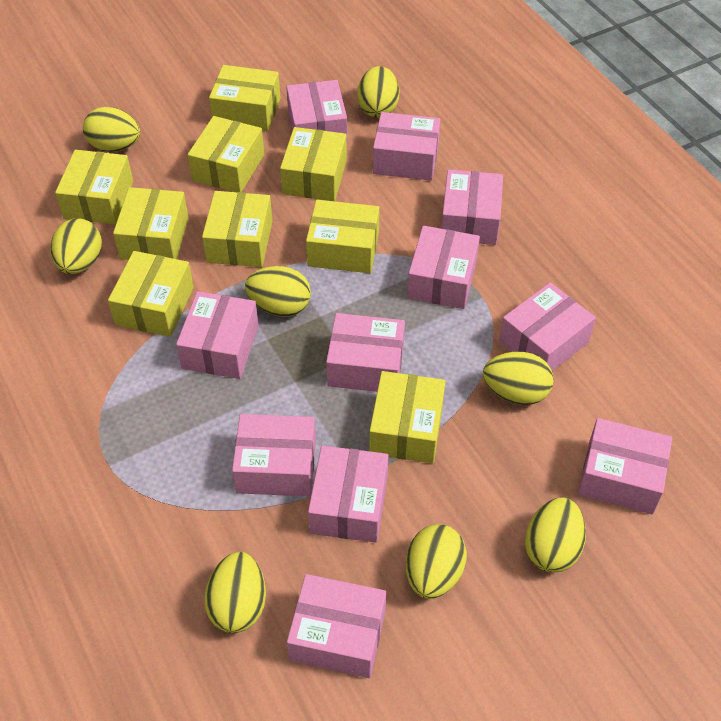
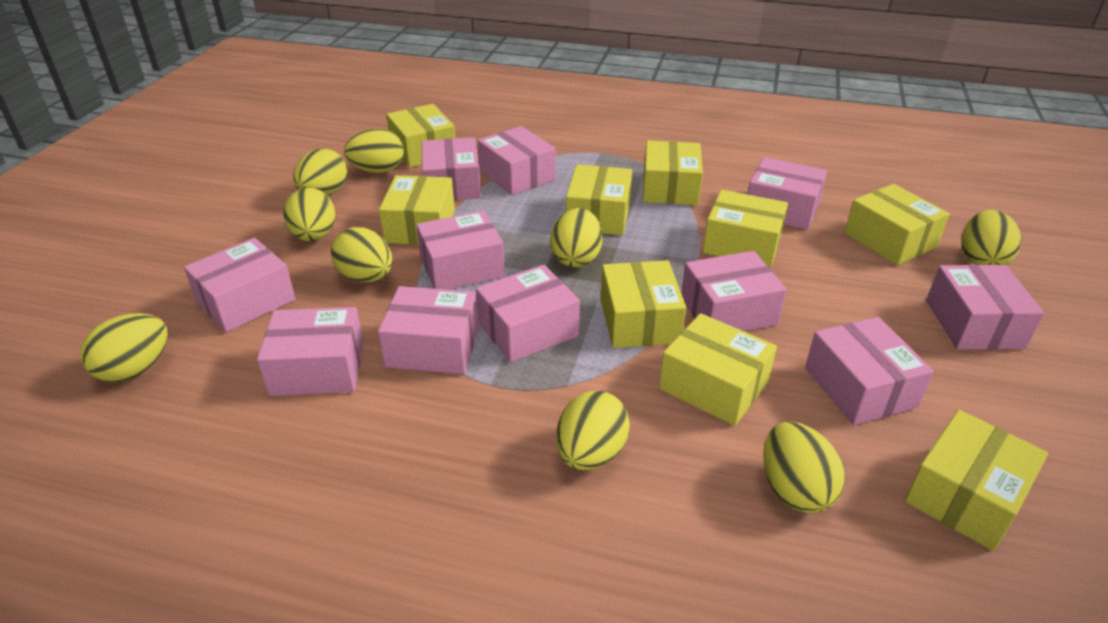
yellow egg: [51,218,102,274] [83,107,140,152] [204,552,266,633] [245,266,311,317] [357,66,400,118] [406,524,467,599] [483,352,554,405] [525,498,586,572] = 8 -> [80,313,168,383] [283,188,335,241] [293,148,347,195] [331,227,393,282] [344,128,404,173] [550,208,603,267] [556,390,630,470] [763,421,845,513] [962,210,1021,265] = 9

